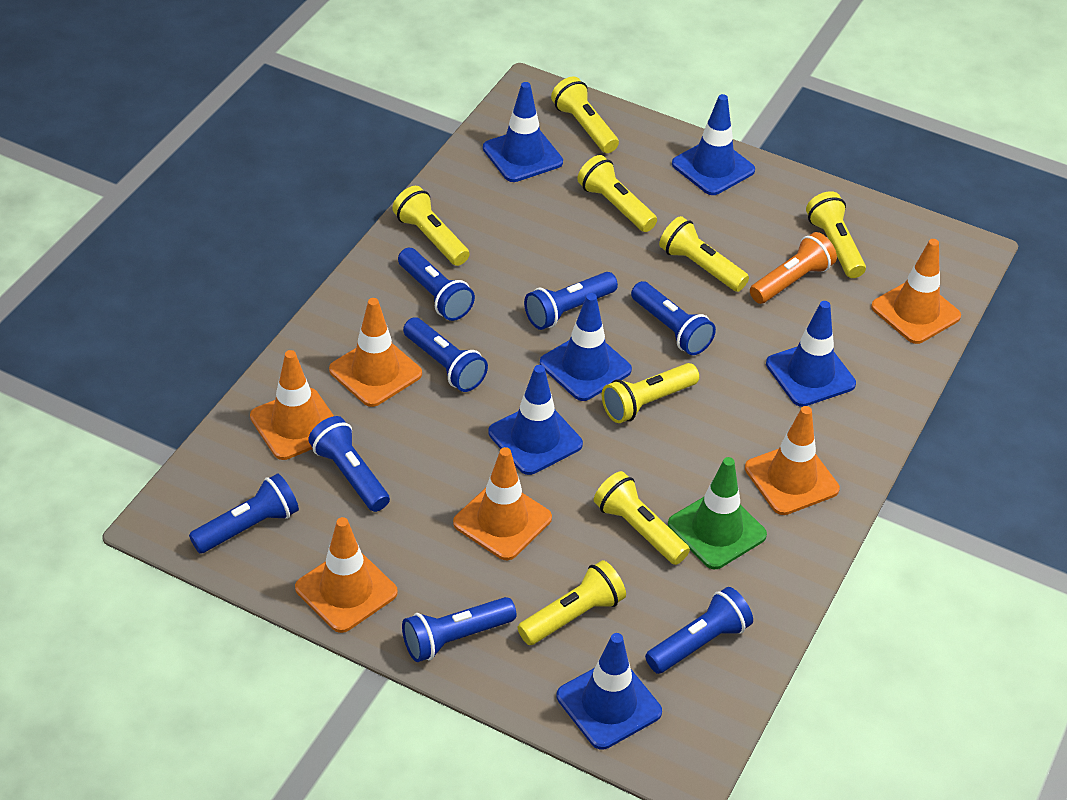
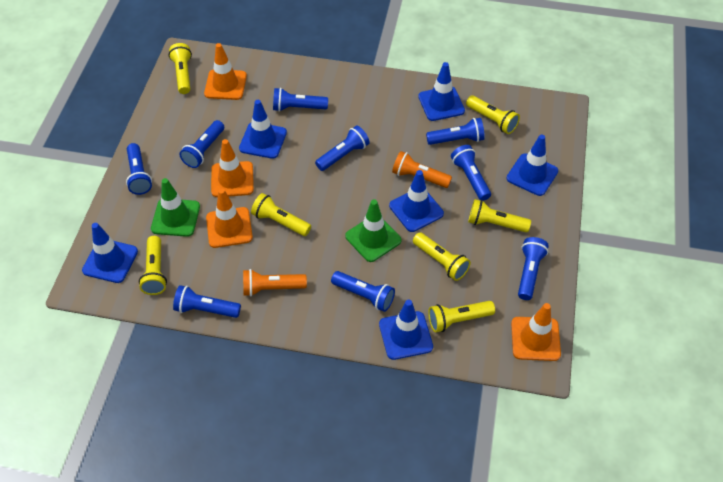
blue flashlight: [189,473,299,553] [308,416,390,512] [398,248,475,321] [402,597,517,662] [403,317,488,392] [524,272,618,330] [631,281,716,355] [645,587,753,674] = 8 -> [126,143,152,195] [173,285,241,318] [179,120,224,168] [273,88,328,112] [315,126,370,171] [331,271,395,312] [426,118,485,145] [451,145,491,201] [518,237,549,300] = 9
green traffic cone: [668,457,767,569] = 1 -> [151,178,200,237] [345,199,402,262] = 2
orange flashlight: [750,232,837,304] = 1 -> [243,269,307,296] [392,151,452,188] = 2
orange traffic cone: [250,350,334,460] [295,517,398,633] [329,298,422,407] [453,447,552,560] [745,406,840,515] [871,239,961,344] = 6 -> [204,43,247,100] [206,188,253,248] [211,139,254,197] [511,303,561,361] = 4
yellow flashlight: [392,186,470,266] [517,560,626,645] [551,77,619,153] [577,155,657,232] [594,471,690,565] [602,363,699,423] [659,216,749,292] [806,191,866,278] = 8 -> [139,236,167,295] [168,43,192,94] [251,193,311,236] [413,232,471,281] [428,301,495,332] [466,95,520,134] [468,199,531,232] = 7

